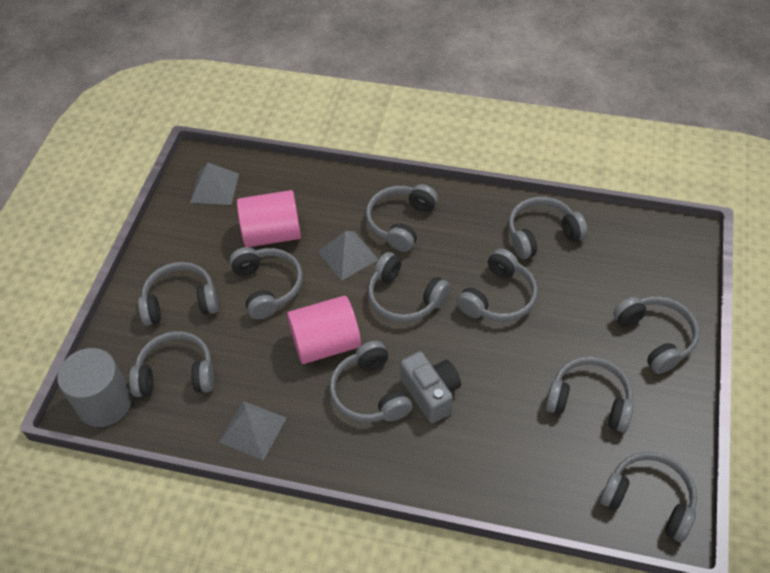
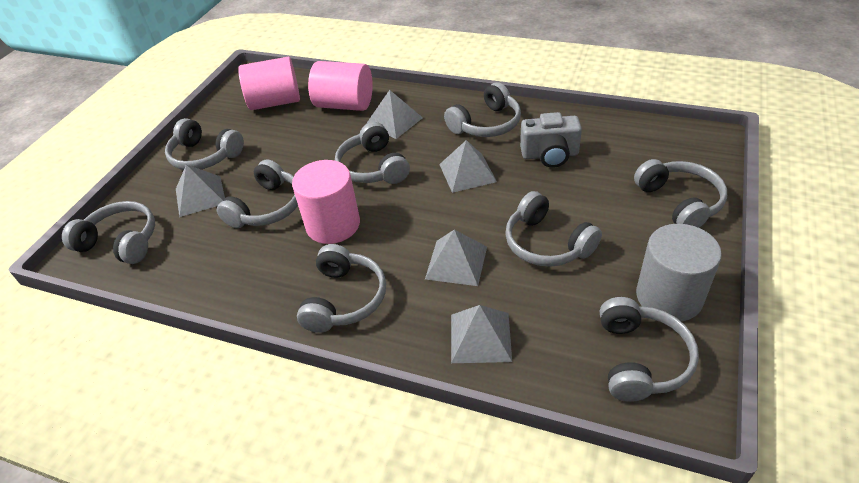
grey headphones: [129,331,214,397] [138,262,218,326] [229,247,303,319] [330,341,412,422] [366,184,438,252] [368,252,450,322] [457,248,538,322] [508,197,588,259] [546,357,634,432] [600,452,697,542] [613,296,699,374] = 11 -> [62,201,155,264] [165,118,244,170] [217,159,298,228] [297,244,386,333] [335,122,410,184] [444,82,521,137] [505,191,602,267] [600,297,699,402] [634,159,727,228] = 9
grey pyramid: [190,163,239,205] [219,401,286,461] [318,231,379,281] = 3 -> [176,165,225,217] [366,90,423,139] [425,230,487,286] [439,140,497,193] [451,305,512,363] = 5
pink cylinder: [237,190,301,247] [287,296,361,364] = 2 -> [238,57,300,110] [292,160,360,244] [308,61,373,111] = 3

